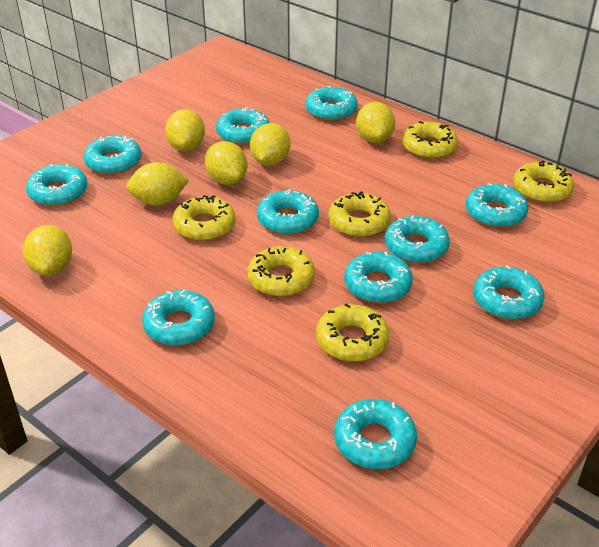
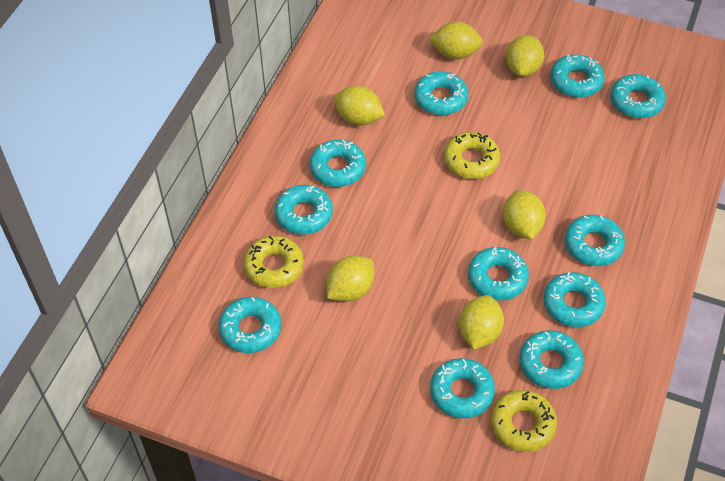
yellow donut: [172,195,236,241] [247,246,315,297] [316,304,389,362] [329,191,391,237] [402,121,458,159] [513,160,574,203] = 6 -> [244,236,304,288] [444,132,500,179] [491,390,557,452] = 3

